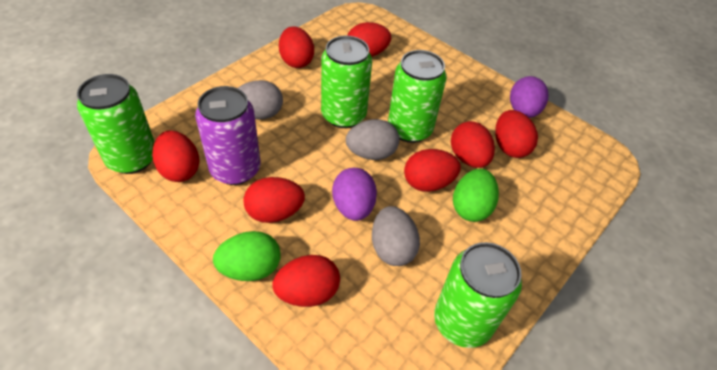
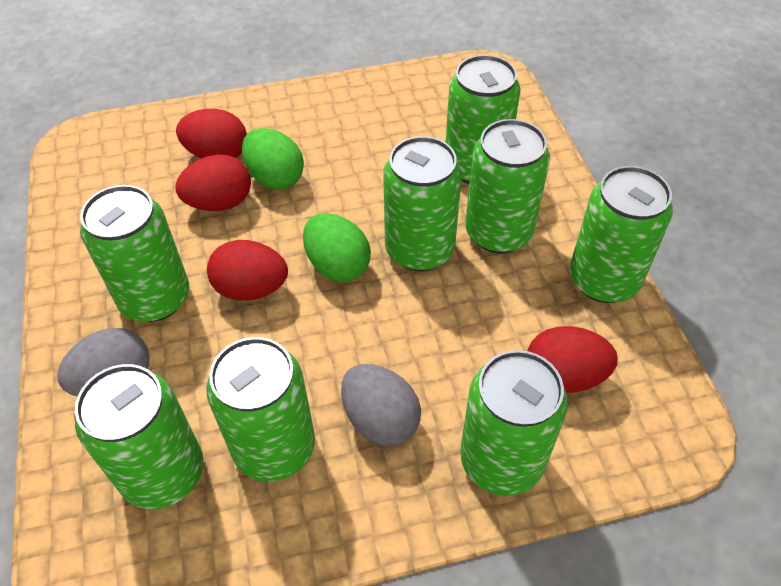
green can: [77,74,155,174] [321,36,372,128] [388,50,447,143] [434,242,522,348] = 4 -> [75,364,203,509] [80,185,189,322] [206,337,315,482] [383,136,462,271] [446,55,521,184] [460,350,568,496] [466,119,550,253] [570,166,673,303] = 8
grey egg: [238,80,283,120] [346,119,400,160] [372,206,420,266] = 3 -> [57,328,150,396] [341,364,421,446] = 2
purple can: [195,86,261,185] = 1 -> none = 0
purple egg: [332,168,377,221] [510,76,548,118] = 2 -> none = 0
red egg: [152,130,200,182] [243,177,305,223] [273,255,340,307] [279,26,314,68] [347,22,391,57] [404,149,461,192] [451,121,495,168] [495,110,538,158] = 8 -> [175,155,251,211] [176,109,247,159] [207,240,288,301] [527,326,618,393] = 4

